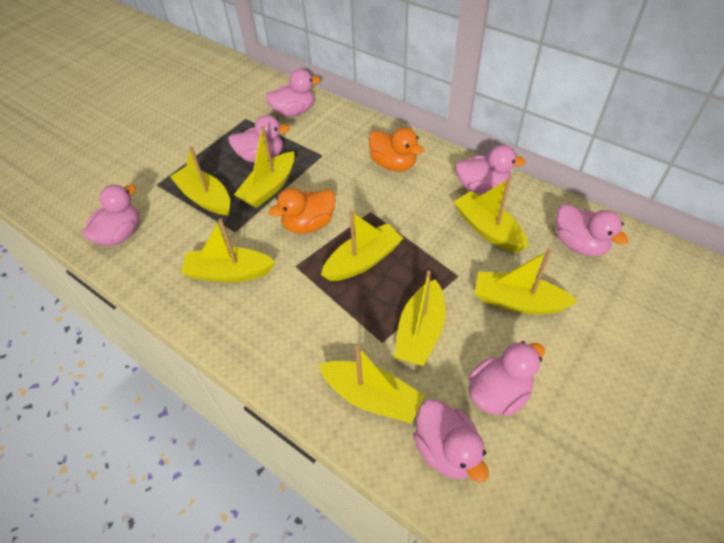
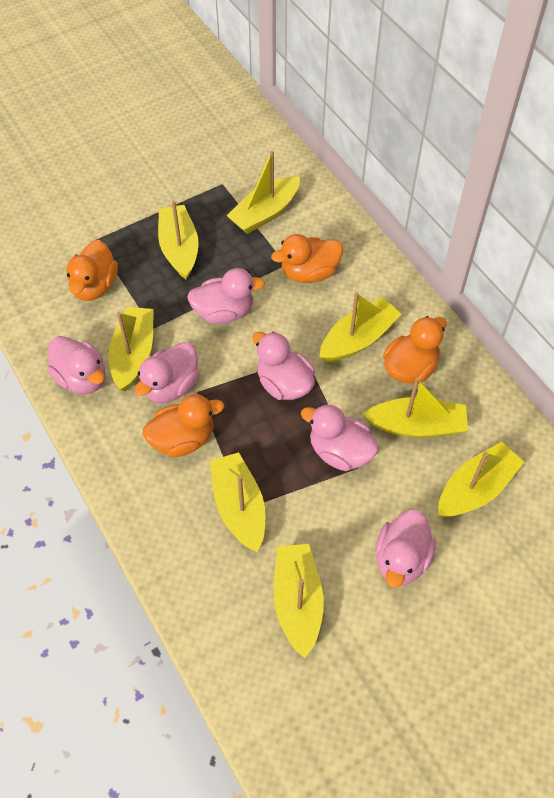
orange duck: [268,188,336,234] [369,128,424,171] = 2 -> [66,240,118,301] [143,394,224,457] [271,234,343,283] [383,316,447,384] = 4
pink duck: [82,185,140,246] [228,115,290,162] [265,69,321,116] [413,399,488,483] [455,145,526,194] [468,341,545,417] [556,204,628,256] = 7 -> [47,336,105,394] [135,342,200,403] [187,268,265,324] [252,331,315,400] [301,404,379,471] [375,510,436,588] = 6

